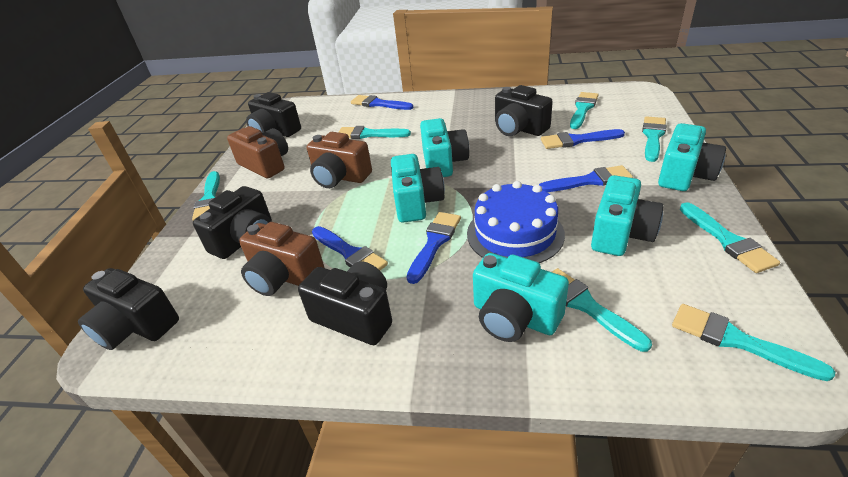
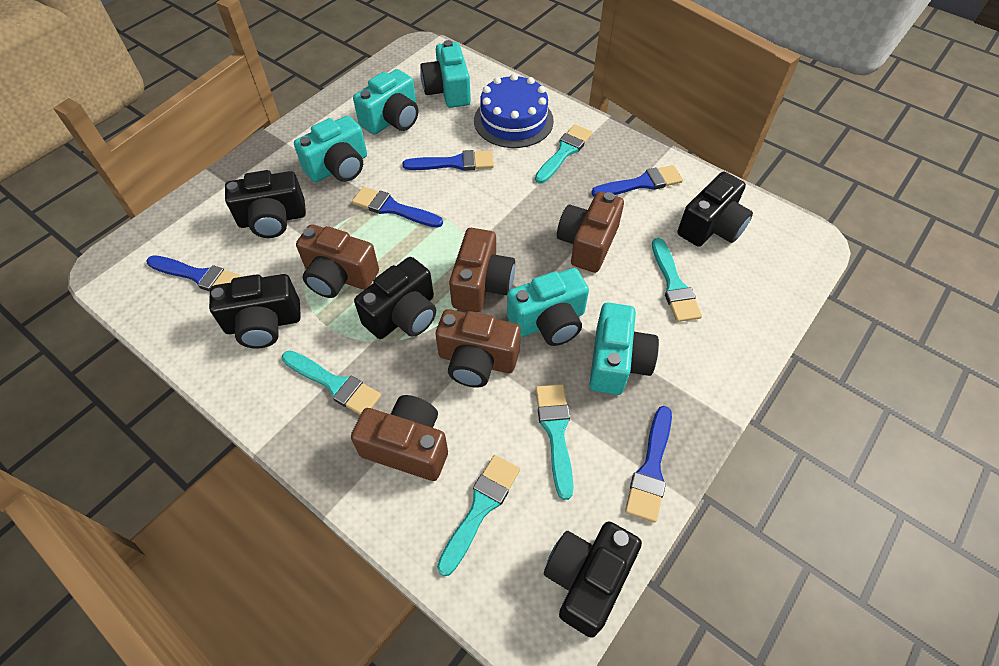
brown camera: [227,126,288,178] [239,222,325,296] [307,132,372,188] = 3 -> [296,224,379,298] [351,395,448,481] [436,309,521,388] [449,228,515,312] [557,192,624,273] = 5
turquoise brush: [192,171,220,221] [339,126,411,139] [552,268,652,352] [570,92,599,129] [642,116,666,162] [672,304,835,381] [680,202,780,273] = 7 -> [282,350,381,415] [437,455,520,576] [535,124,593,184] [536,384,574,500] [652,238,702,322] = 5

